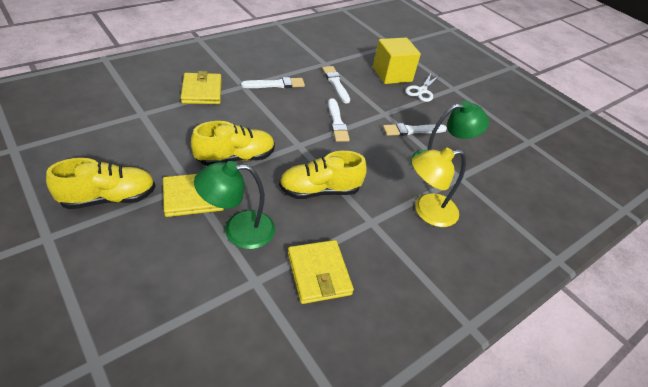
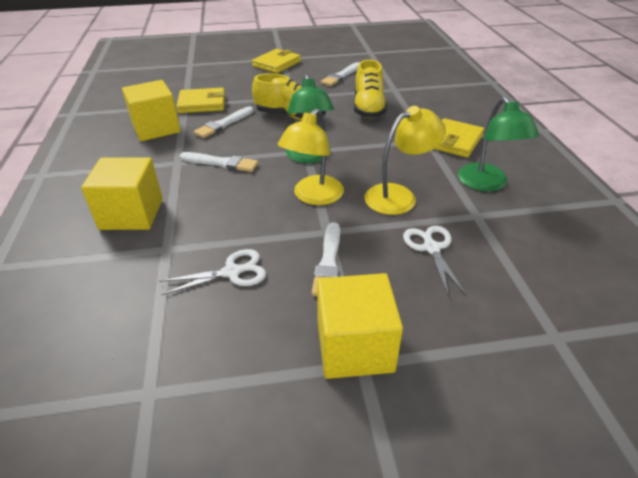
white scissors: [405,74,440,102] = 1 -> [159,249,266,295] [403,226,466,296] = 2
yellow cube: [373,38,421,84] = 1 -> [81,157,163,230] [122,80,181,141] [317,273,403,379] = 3
yellow lamp: [412,147,466,227] = 1 -> [278,108,344,205] [364,106,446,215] = 2
yellow shoe: [46,158,155,209] [191,121,275,166] [279,151,367,199] = 3 -> [252,73,326,120] [354,60,387,118] = 2

